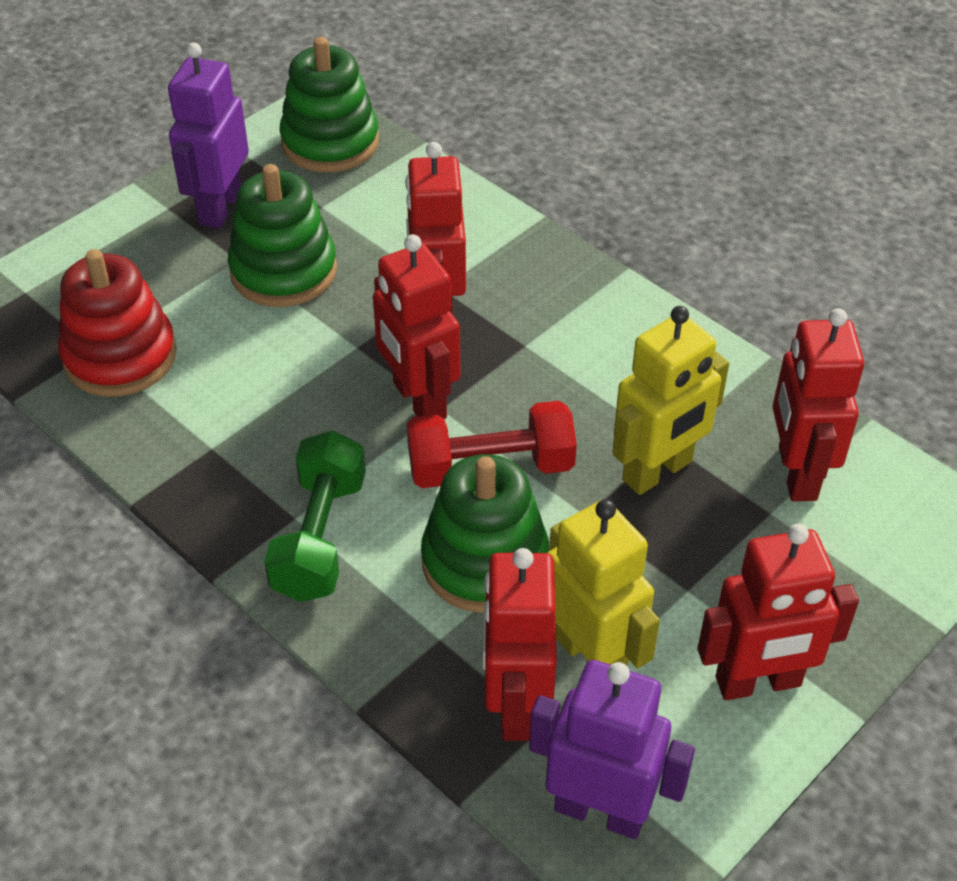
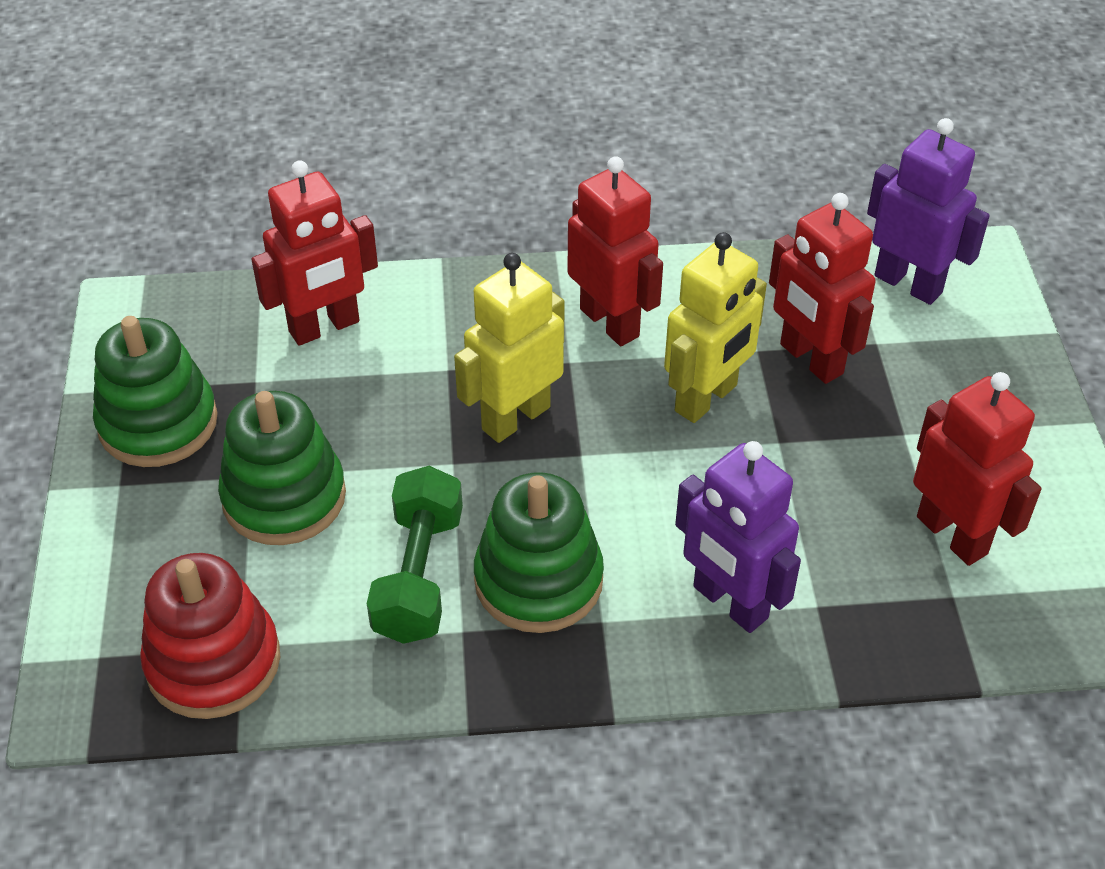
red dumbbell: [407,401,577,488] = 1 -> none = 0
red robot: [373,234,461,419] [405,142,466,313] [483,548,557,741] [698,524,859,700] [773,308,864,502] = 5 -> [251,160,378,346] [567,156,663,346] [769,193,876,384] [913,372,1041,566] = 4

